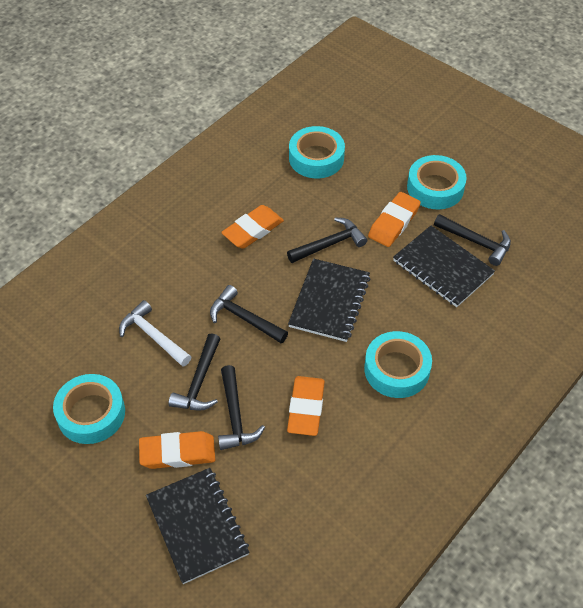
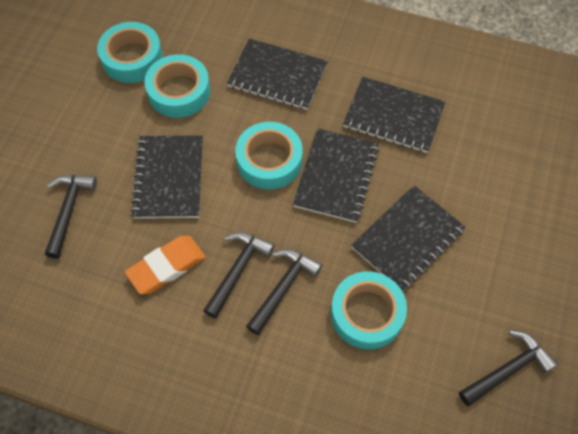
black hammer: [168,333,220,411] [210,285,288,343] [218,365,265,450] [287,217,367,263] [434,214,511,266] = 5 -> [45,175,97,259] [203,232,275,318] [246,249,322,335] [459,330,558,406] = 4
black notebook: [146,468,249,584] [288,258,371,342] [393,226,495,307] = 3 -> [130,135,203,219] [227,38,328,110] [293,128,379,223] [343,77,445,153] [351,185,465,291] = 5
orange eraser: [139,431,215,469] [221,205,284,249] [287,376,325,436] [368,192,421,247] = 4 -> [125,236,205,294] = 1
white hammer: [119,300,191,367] = 1 -> none = 0

